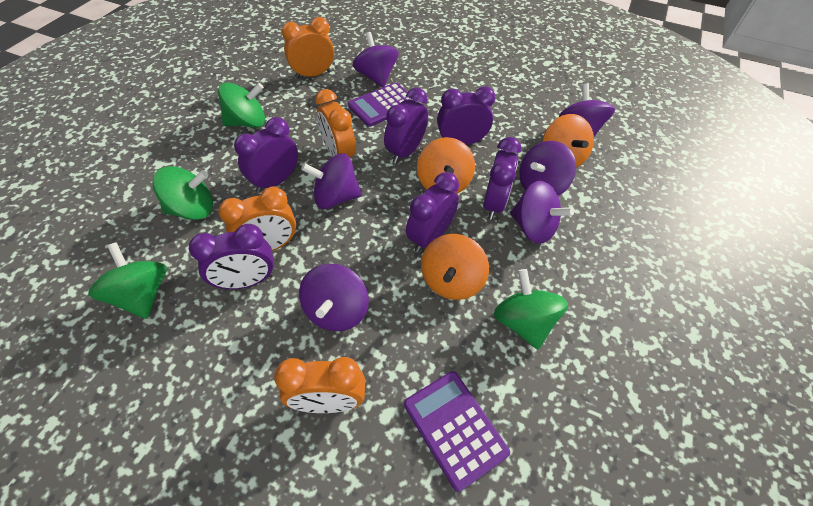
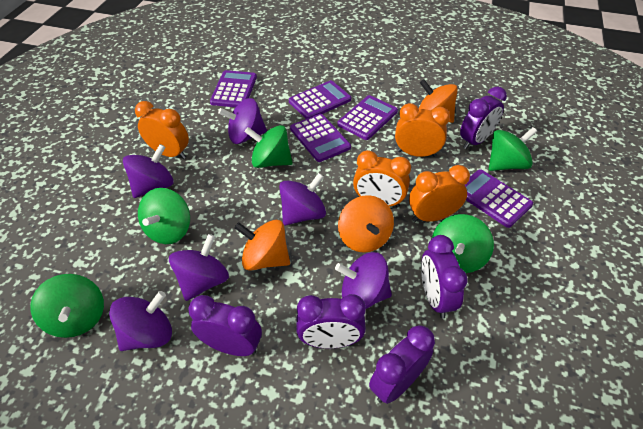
green spinning top: [88,242,167,319] [153,166,213,220] [218,82,265,128] [494,269,568,349] = 4 -> [30,274,104,338] [138,188,190,244] [245,125,293,168] [432,214,494,273] [489,127,537,171] = 5
purple calculator: [348,82,418,127] [404,371,510,492] = 2 -> [210,70,257,107] [289,80,351,119] [290,114,351,162] [337,95,398,140] [464,169,533,228] = 5
purple clock: [189,224,274,289] [234,117,298,193] [384,87,428,163] [406,172,459,252] [437,86,495,145] [483,137,522,220] = 6 -> [189,295,262,356] [296,294,366,348] [369,325,435,404] [421,235,467,318] [460,87,507,149] = 5

